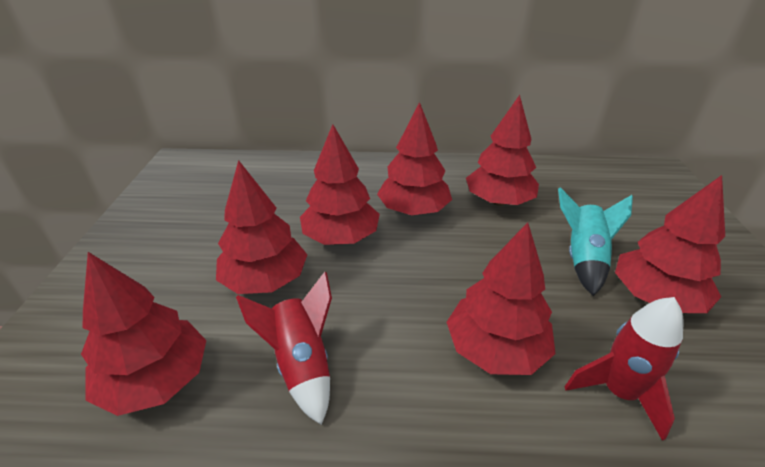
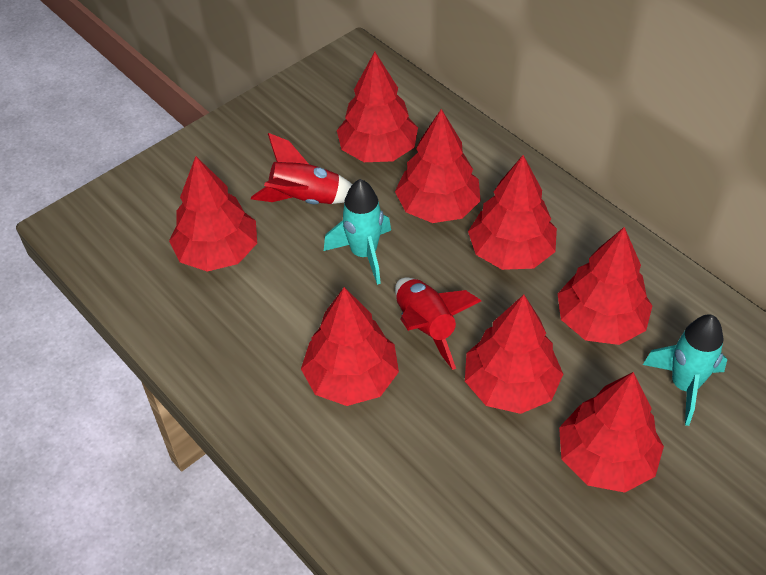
red tree: [81,252,206,416] [216,160,308,294] [300,124,380,245] [377,102,452,215] [446,222,555,375] [466,95,539,206] [615,175,725,313] = 7 -> [169,156,257,272] [301,287,399,406] [337,52,418,162] [395,109,481,223] [465,294,563,414] [468,155,557,270] [558,227,653,345] [559,372,664,493] = 8
turquoise rocket: [558,187,633,296] = 1 -> [324,179,391,285] [643,314,727,426] = 2

